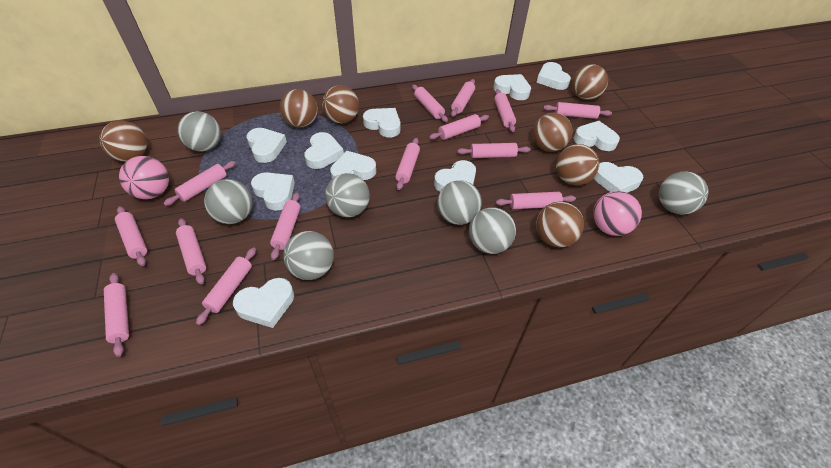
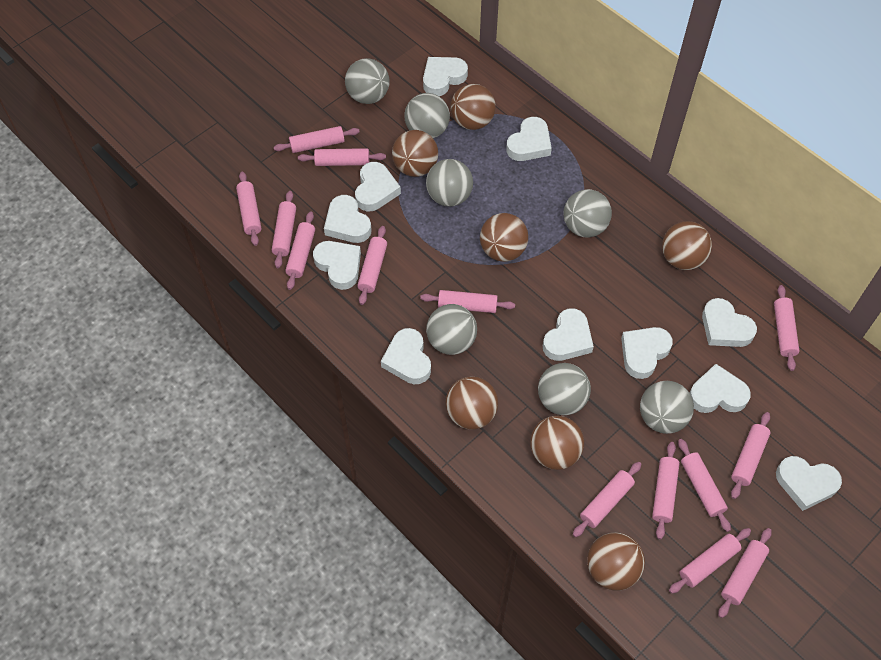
pink ball: [119,156,169,199] [593,191,642,236] = 2 -> none = 0

